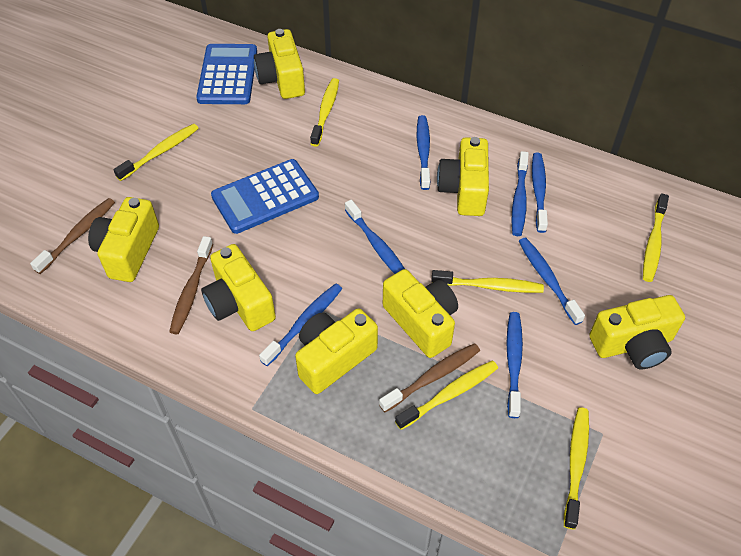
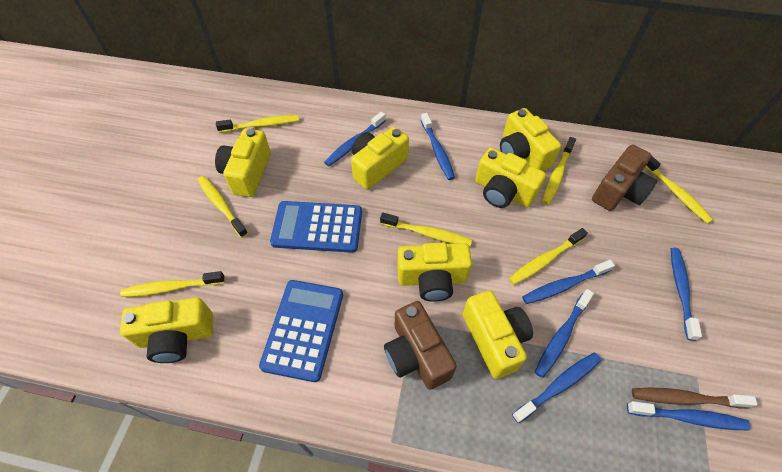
brown camera: none = 0 -> [384,301,457,390] [592,145,657,211] = 2
brown toothbrush: [30,198,115,274] [169,236,213,334] [379,343,480,412] = 3 -> [632,388,758,409] = 1
yellow toothbrush: [114,124,199,181] [310,78,339,147] [395,361,498,430] [431,270,544,293] [564,407,589,529] [643,193,669,282] = 6 -> [120,271,225,297] [198,176,248,238] [216,115,299,133] [380,213,472,247] [509,228,588,285] [542,137,576,204] [645,156,713,224] = 7

